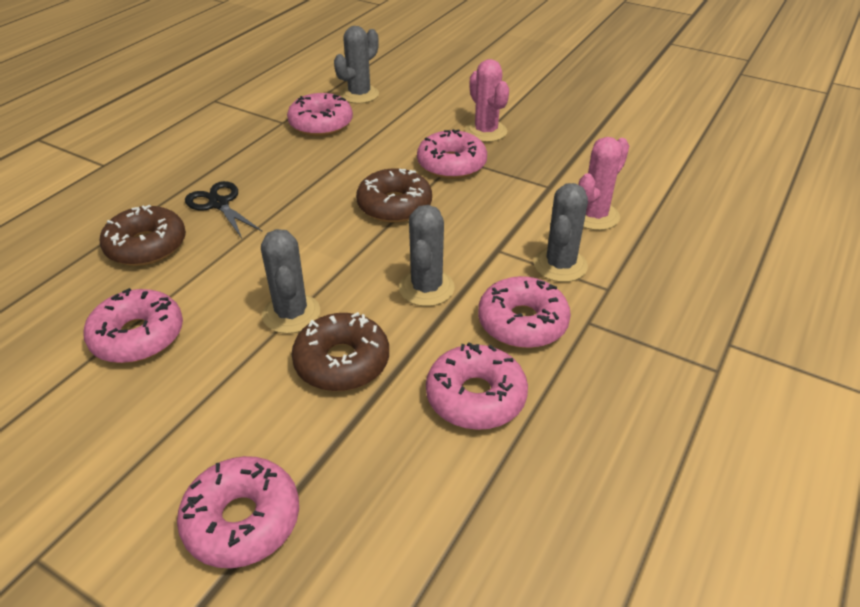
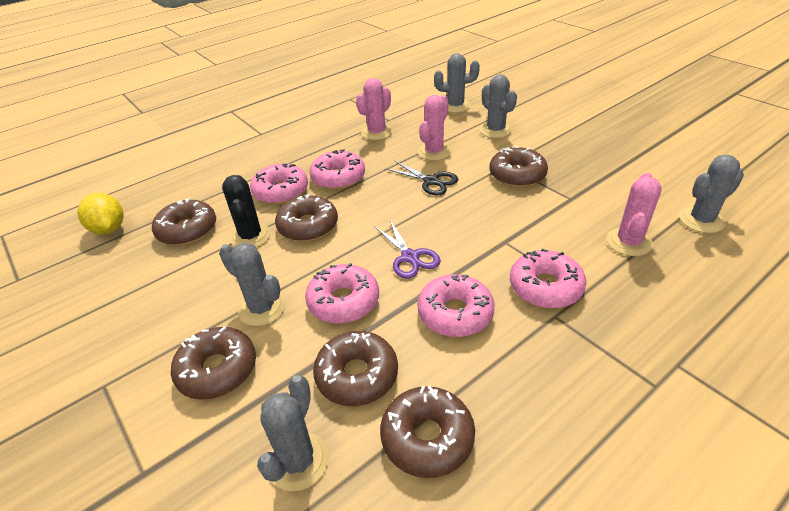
black cactus: none = 0 -> [222,175,271,247] = 1
brown donut: [100,205,186,266] [291,312,389,391] [356,168,432,223] = 3 -> [152,198,216,245] [171,326,256,400] [275,194,338,242] [313,331,398,406] [380,385,475,478] [489,146,548,187] = 6
grey cactus: [261,229,320,334] [334,26,379,104] [399,205,454,306] [534,183,588,282] = 4 -> [219,243,285,326] [257,375,329,491] [434,53,480,113] [480,75,517,138] [679,155,744,233] = 5
pink cactus: [465,59,509,142] [578,137,629,230] = 2 -> [356,78,393,140] [417,95,451,161] [606,173,662,256] = 3
pink donut: [83,288,183,363] [177,456,299,568] [287,93,353,136] [417,129,487,179] [426,342,528,430] [478,276,571,348] = 6 -> [250,164,308,204] [305,263,379,324] [309,149,365,190] [417,274,495,337] [510,249,586,309] = 5
purple scissors: none = 0 -> [374,220,441,279] = 1
yellow lemon: none = 0 -> [77,193,124,235] = 1

